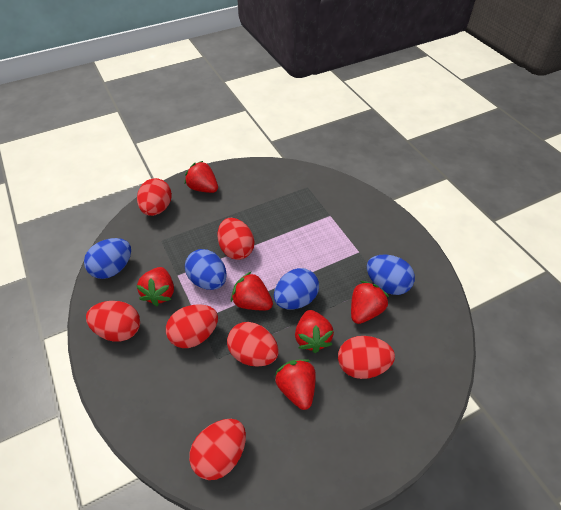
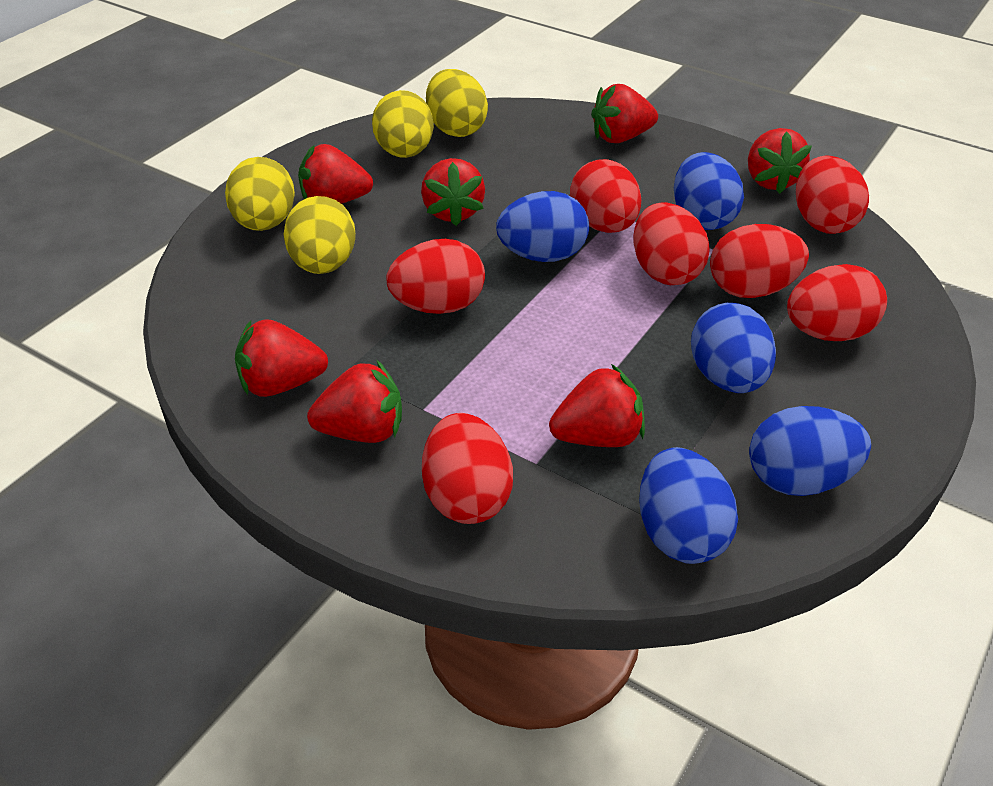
blue egg: [84,238,131,279] [185,249,227,290] [274,268,319,310] [367,255,415,295] = 4 -> [496,191,589,262] [639,447,738,564] [674,152,744,230] [691,303,776,393] [749,406,871,496] = 5
red strawberry: [136,267,174,306] [185,161,218,193] [231,271,273,311] [275,359,316,410] [295,310,334,353] [351,281,389,324] = 6 -> [235,319,328,397] [298,144,373,204] [307,360,402,443] [421,158,485,226] [549,364,645,447] [591,84,658,143] [748,128,812,194] = 7
yellow egg: none = 0 -> [225,157,295,231] [284,196,355,274] [372,90,434,158] [426,69,488,137] = 4

